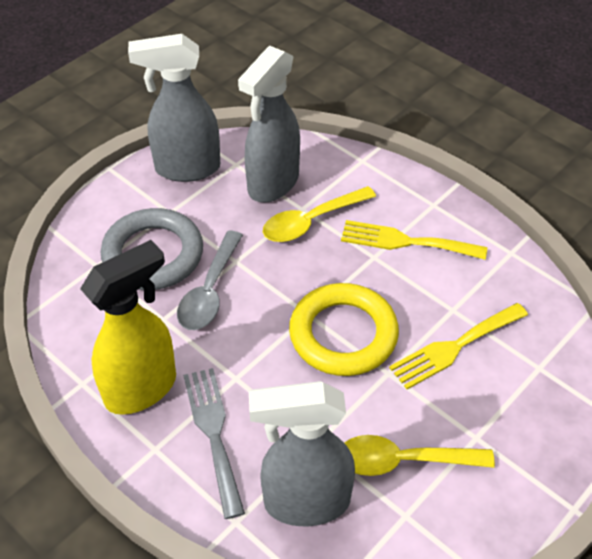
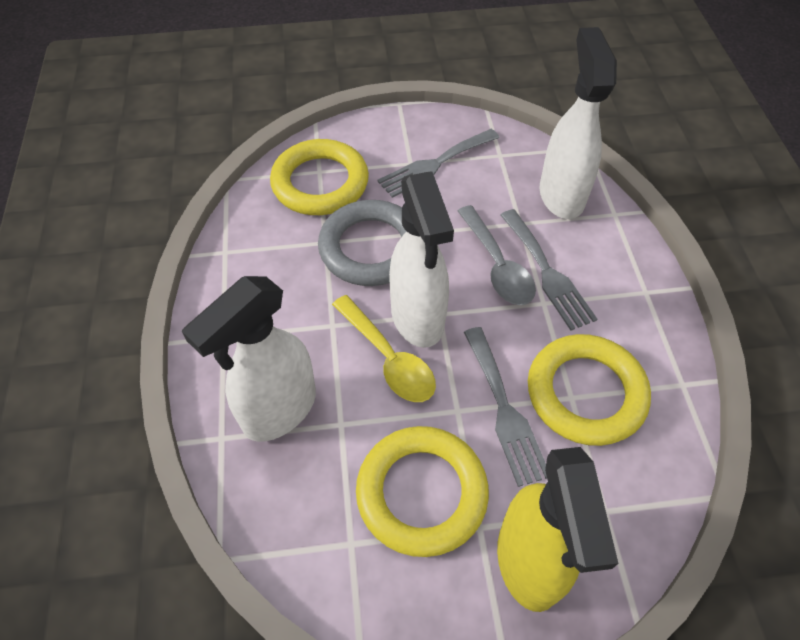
grey fork: [183,368,245,519] = 1 -> [378,129,499,198] [464,327,547,487] [500,209,597,331] = 3
grey spray bottle: [128,34,220,182] [238,46,300,203] [249,381,355,526] = 3 -> none = 0
white spray bottle: none = 0 -> [182,276,316,442] [389,171,454,348] [540,27,617,219] = 3
yellow fork: [341,220,487,260] [389,303,528,389] = 2 -> none = 0
yellow ring: [289,283,399,376] = 1 -> [270,139,369,215] [356,426,489,557] [528,334,651,446] = 3
yellow spoon: [263,186,376,242] [344,435,495,476] = 2 -> [332,295,436,402] = 1

